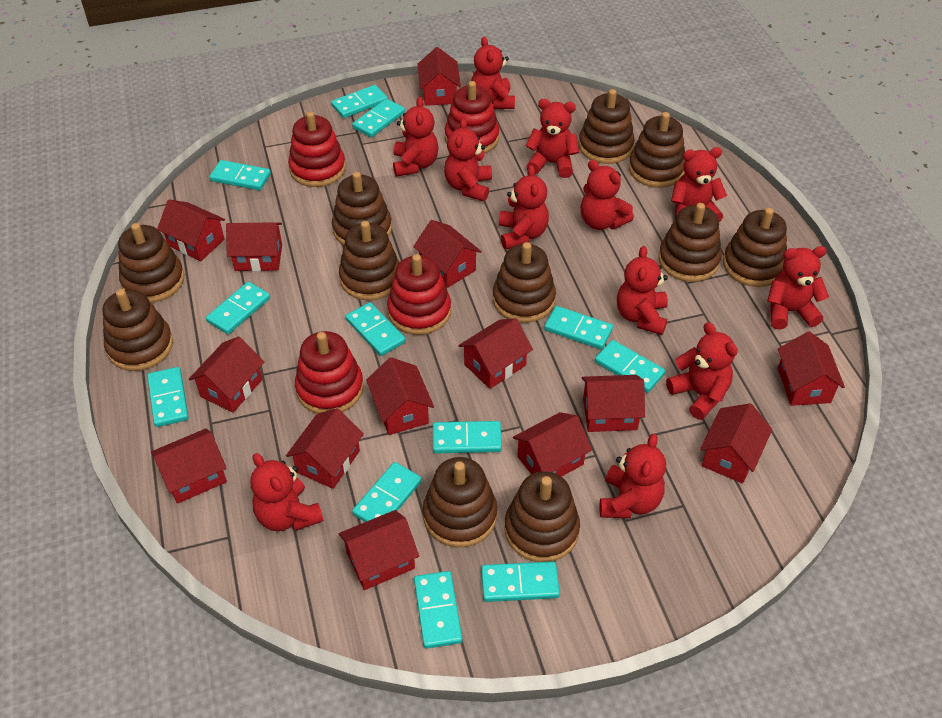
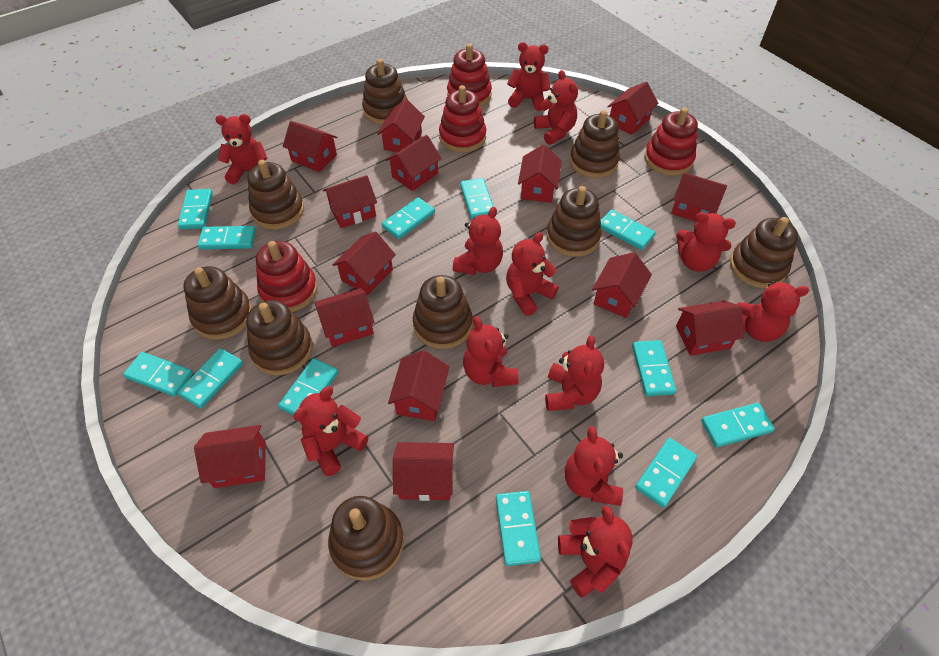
brown stacking toy: [103,289,173,371] [118,223,184,303] [332,172,392,245] [339,221,400,301] [423,457,497,547] [493,242,556,323] [504,471,580,562] [579,89,635,164] [629,112,685,188] [658,203,722,282] [723,208,787,287] = 11 -> [184,266,252,340] [246,300,313,375] [248,160,304,230] [328,496,404,580] [362,59,408,124] [413,275,473,349] [546,186,602,257] [570,110,620,178] [730,217,798,288] = 9

